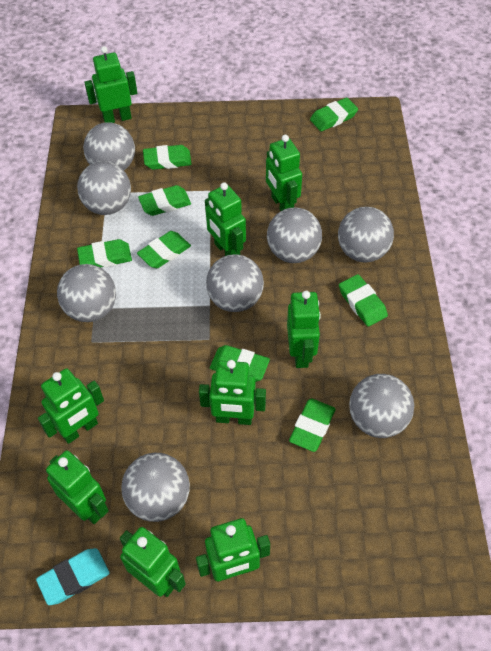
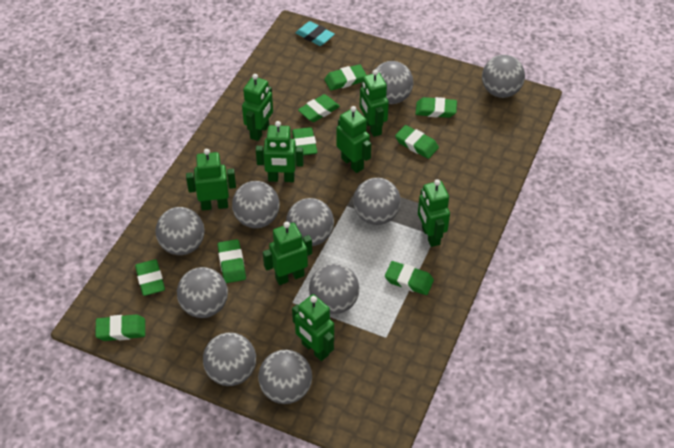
green eraser: [77,239,132,268] [137,231,191,268] [138,185,191,216] [143,145,192,170] [210,345,270,382] [289,398,335,452] [310,98,358,131] [339,274,388,327] = 8 -> [95,315,145,341] [135,259,165,296] [217,239,246,283] [292,127,317,156] [298,94,340,122] [324,64,366,91] [385,261,434,295] [395,125,439,159] [416,97,457,118] = 9
green robot: [38,368,104,444] [46,450,109,524] [84,46,137,123] [120,527,186,597] [196,518,270,582] [199,360,266,425] [205,182,246,256] [266,135,302,211] [287,291,321,368] = 9 -> [186,149,236,210] [242,74,273,141] [256,121,304,182] [263,222,312,285] [292,294,334,361] [336,106,371,173] [360,69,389,137] [418,179,450,247] = 8
grey ball: [57,264,116,322] [77,161,131,215] [83,122,135,170] [121,453,190,522] [206,254,264,312] [267,207,322,263] [338,207,394,262] [349,374,414,438] = 8 -> [156,207,204,255] [177,267,228,318] [203,332,256,386] [232,181,280,228] [258,350,312,404] [286,198,334,246] [309,263,359,314] [353,178,401,225] [376,61,413,104] [482,55,525,98] = 10

